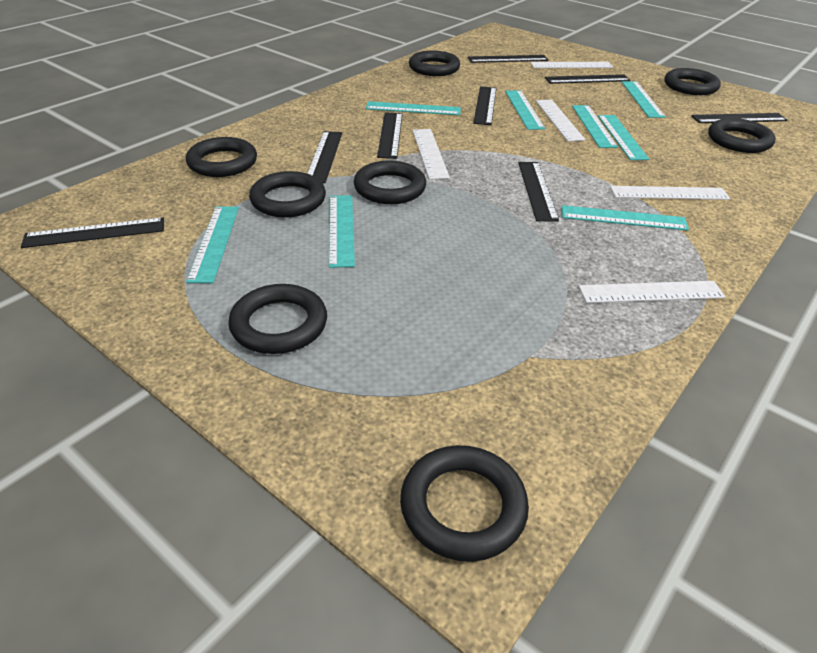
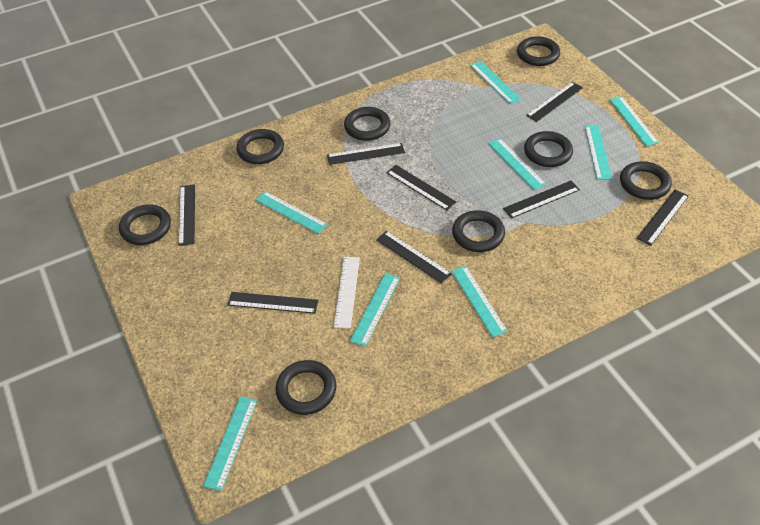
white ruler: [413,129,450,180] [530,62,613,68] [536,100,585,142] [579,281,725,303] [610,186,730,200] = 5 -> [334,257,360,328] = 1

